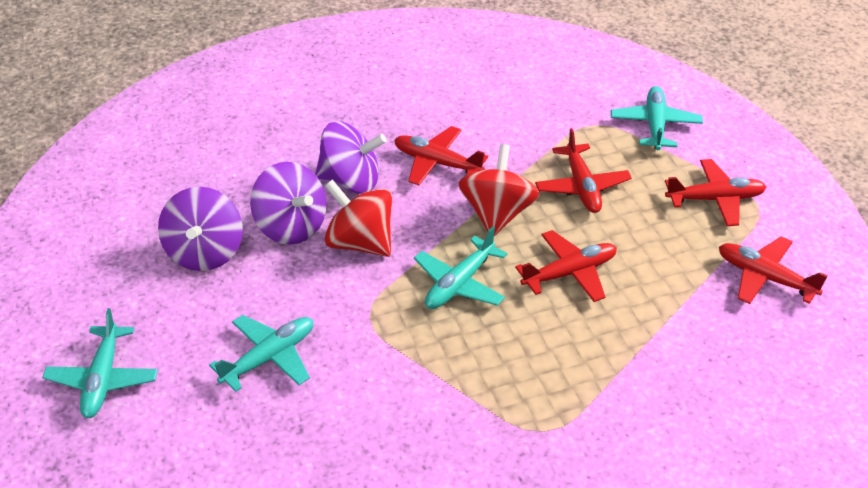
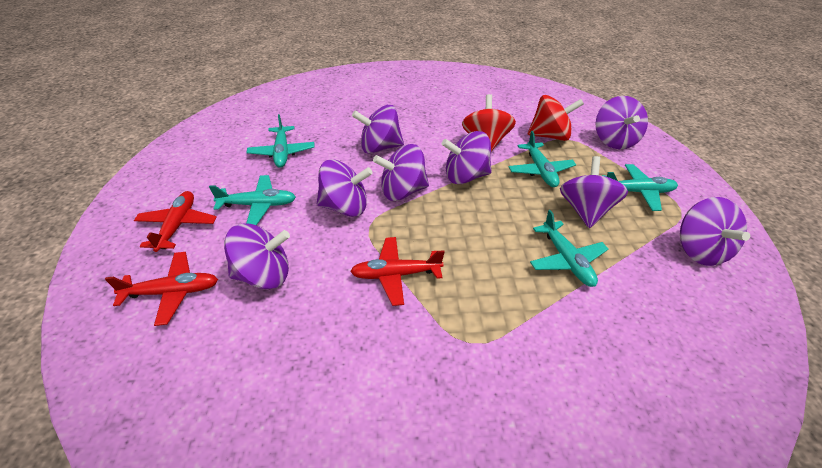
purple spinning top: [158,187,243,271] [250,162,326,245] [315,122,387,194] = 3 -> [224,223,290,289] [317,159,373,217] [352,105,404,154] [373,144,429,201] [442,131,492,184] [560,156,628,228] [596,96,648,149] [680,197,750,266] = 8
red plane: [394,126,488,185] [515,230,617,302] [535,128,632,213] [665,159,766,226] [719,236,828,304] = 5 -> [105,252,218,326] [134,191,217,252] [350,237,445,306] = 3
turquoise plane: [42,308,158,418] [209,315,313,392] [414,227,507,309] [611,86,703,150] = 4 -> [209,175,296,225] [246,114,315,168] [509,131,576,187] [530,210,608,287] [602,164,678,211] = 5

